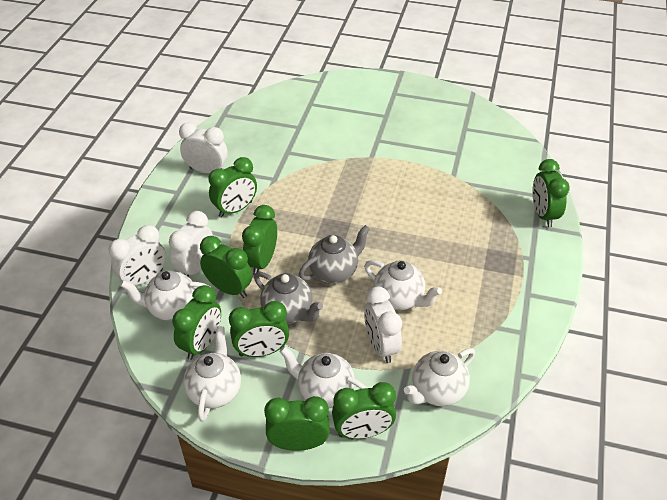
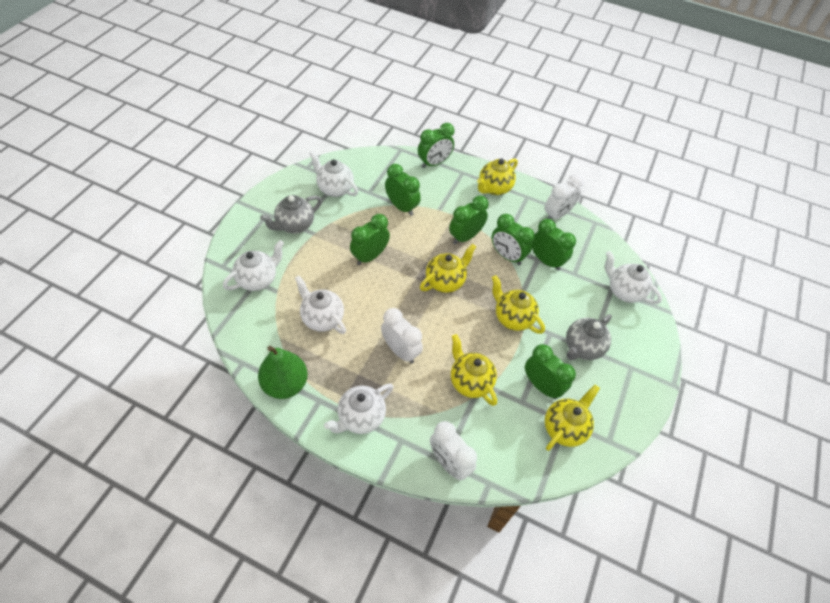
green clock: [172,285,221,360] [200,236,252,298] [209,157,257,218] [229,301,289,357] [242,205,277,275] [264,396,330,451] [332,382,396,439] [532,159,570,227] = 8 -> [350,214,390,265] [385,164,421,216] [418,123,455,168] [449,196,489,245] [491,214,535,265] [525,344,576,399] [532,219,576,270] = 7
green pear: none = 0 -> [258,346,308,399] = 1
white clock: [109,225,166,285] [169,211,213,277] [179,122,228,173] [364,286,402,363] = 4 -> [381,308,423,364] [430,421,477,480] [544,174,584,219] = 3
yellow teapot: none = 0 -> [420,244,476,293] [451,334,497,406] [477,158,518,195] [492,275,545,334] [545,385,600,451] = 5

